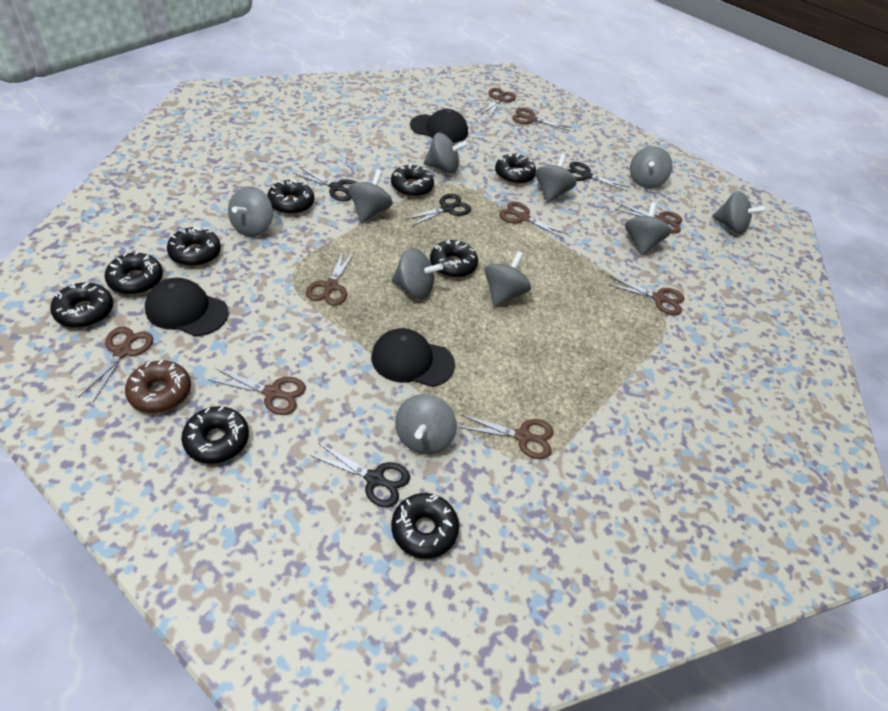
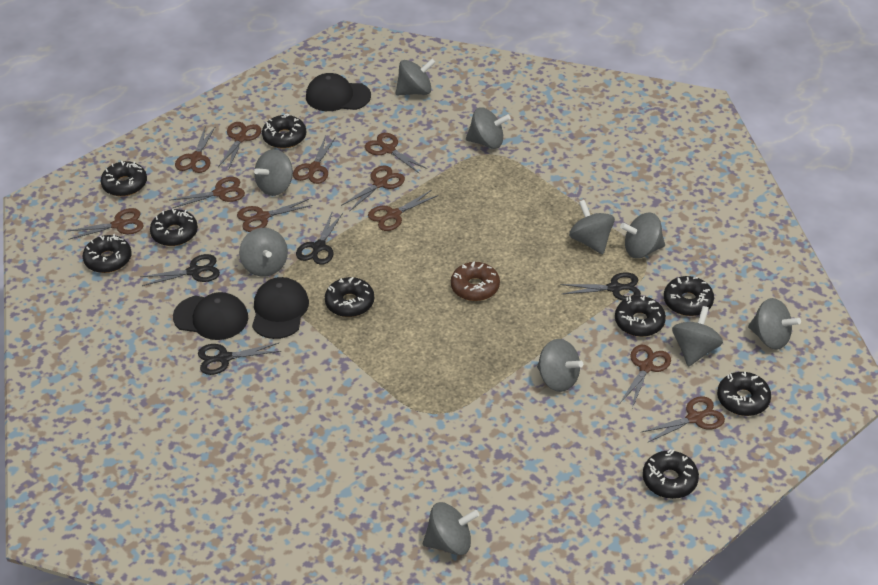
brown scissors: [78,326,153,402] [209,368,306,415] [306,251,354,306] [458,415,554,459] [481,88,516,118] [499,202,568,239] [512,108,572,131] [607,276,684,315] [614,203,682,234] = 9 -> [67,208,144,240] [169,177,245,208] [175,126,216,173] [218,122,261,170] [237,199,313,232] [293,136,336,184] [341,166,405,212] [365,133,427,173] [368,190,438,231] [620,345,671,408] [642,396,725,443] = 11

